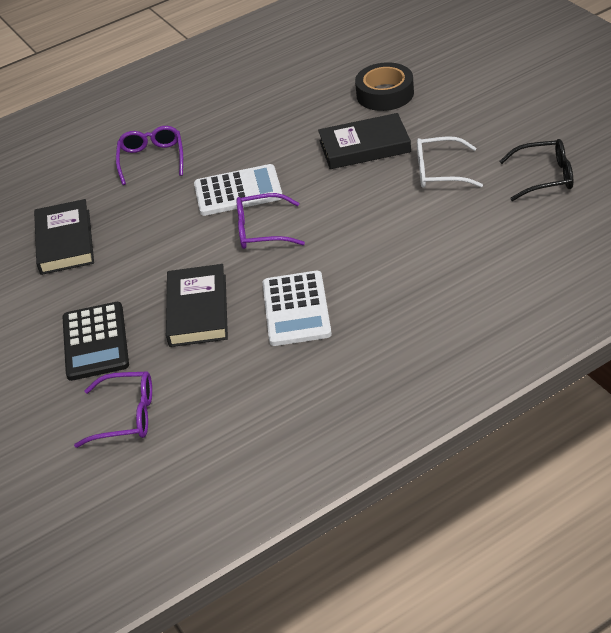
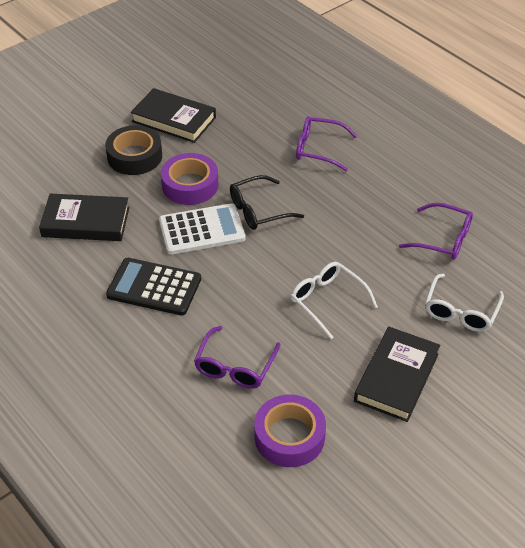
purple tape: none = 0 -> [161,153,218,205] [254,395,326,467] = 2
white calculator: [194,164,282,216] [262,271,332,346] = 2 -> [159,203,246,255] = 1
white glasses: [417,136,483,188] = 1 -> [291,262,378,339] [425,273,504,332] = 2

